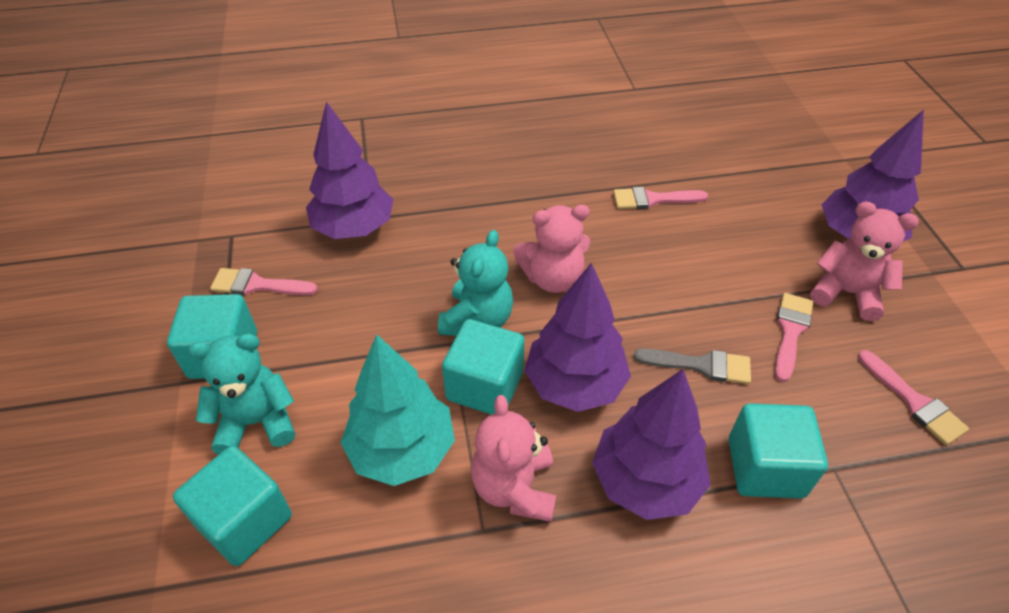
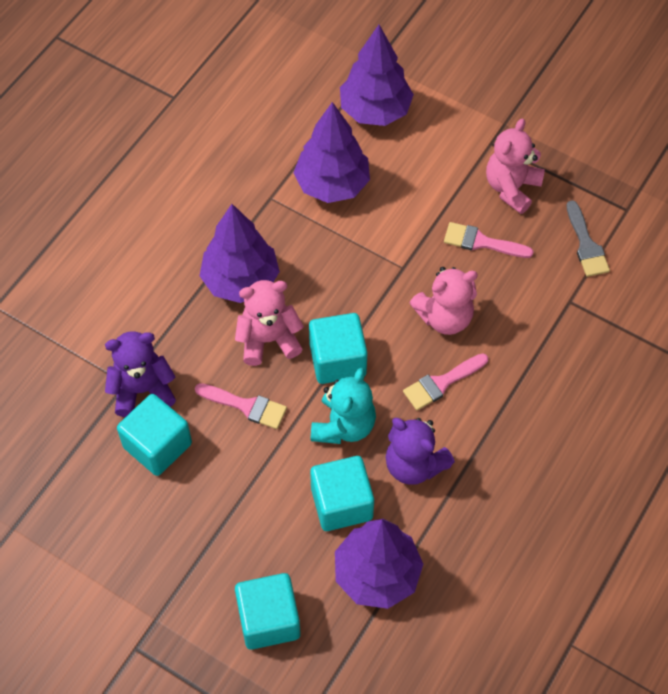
pink brush: [210,268,318,295] [613,187,708,209] [775,293,813,382] [858,350,969,445] = 4 -> [195,383,287,429] [403,353,488,410] [444,222,534,258] = 3
purple teddy bear: none = 0 -> [105,331,176,417] [385,418,455,485] = 2
turquoise teddy bear: [188,334,295,454] [438,230,513,336] = 2 -> [311,368,376,444] = 1
turquoise tree: [340,334,455,486] = 1 -> none = 0

